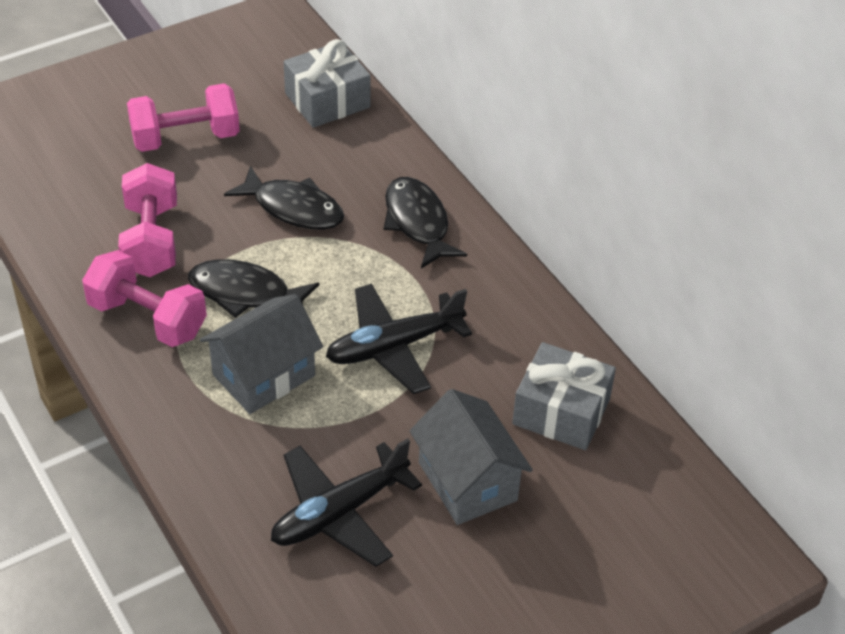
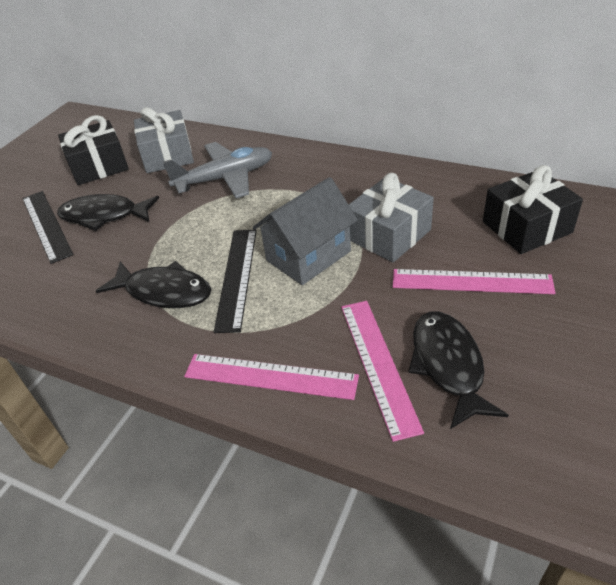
black gift: none = 0 -> [58,115,129,185] [483,165,583,254] = 2
black plane: [271,438,422,567] [326,284,472,394] = 2 -> none = 0
black ruler: none = 0 -> [22,191,74,264] [214,230,257,333] = 2
grey house: [200,294,323,414] [410,389,533,525] = 2 -> [253,177,358,285] = 1
grey plane: none = 0 -> [163,142,272,198] = 1
pink dumbbell: [82,250,207,347] [118,163,177,277] [127,83,240,152] = 3 -> none = 0
pink ruler: none = 0 -> [184,354,359,400] [341,301,424,442] [393,269,556,294] = 3

